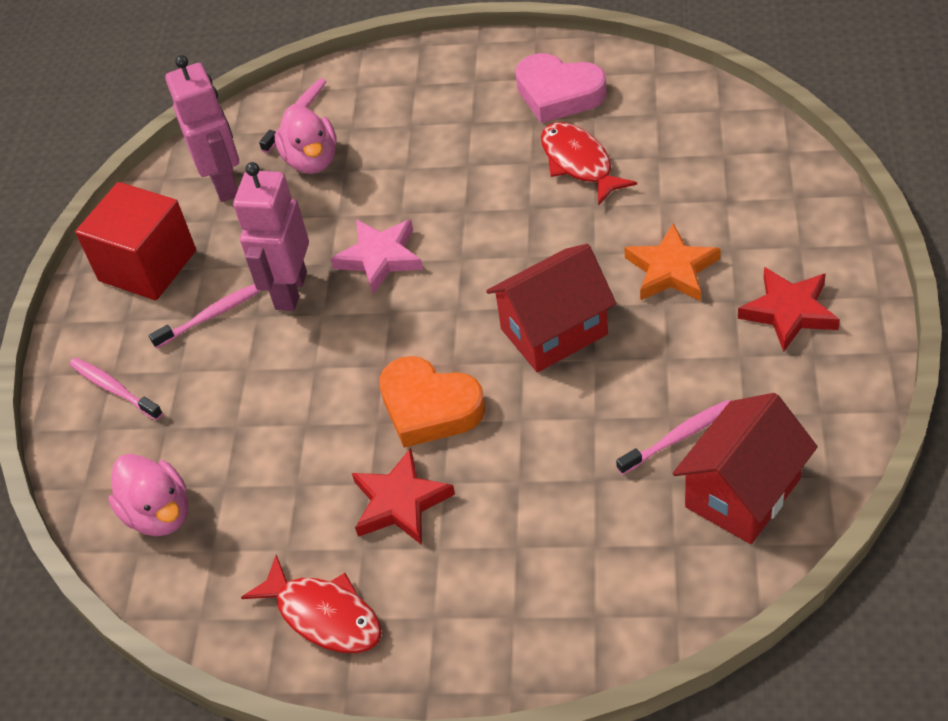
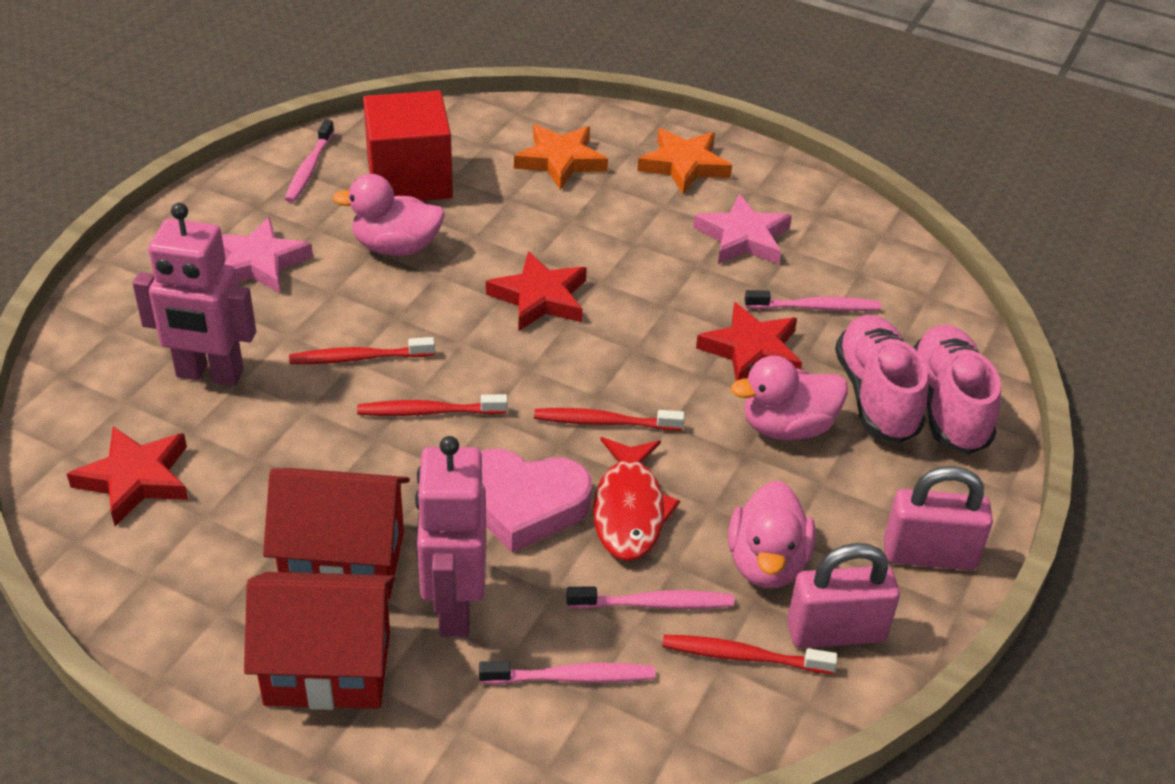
orange heart: [379,356,485,448] = 1 -> none = 0
orange star: [624,223,721,301] = 1 -> [514,125,608,190] [637,128,732,194] = 2
pink duck: [108,454,188,536] [275,104,337,174] = 2 -> [332,174,445,256] [728,481,815,588] [731,356,848,440] = 3
pink padlock: none = 0 -> [787,543,900,648] [884,466,993,570] = 2
pink shoe: none = 0 -> [835,315,928,443] [913,324,1001,455] = 2
pink star: [330,219,423,294] = 1 -> [222,217,313,293] [693,194,792,264] = 2
red fish: [241,555,382,653] [541,122,637,206] = 2 -> [593,437,680,561] = 1
red star: [352,448,455,545] [738,267,840,352] = 2 -> [67,426,188,526] [486,251,587,331] [696,302,802,381] = 3
red toothbrush: none = 0 -> [289,337,435,364] [357,394,508,416] [534,408,685,431] [662,635,837,674] = 4

